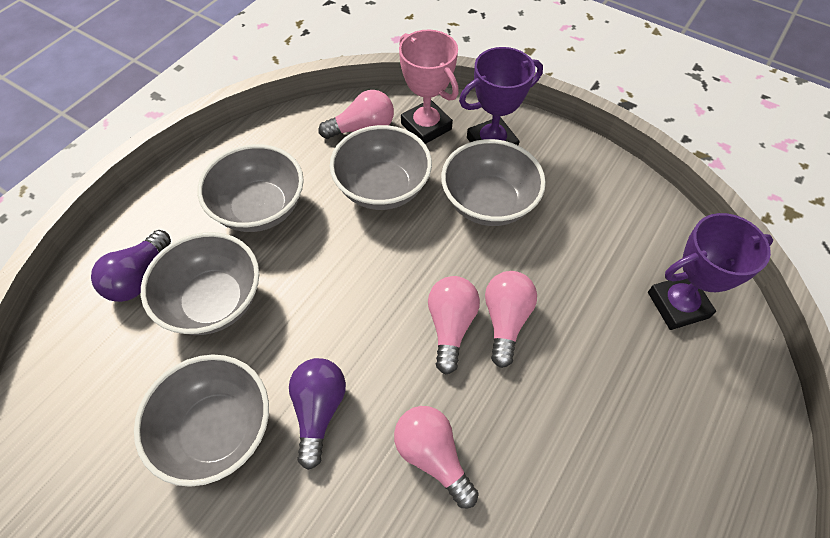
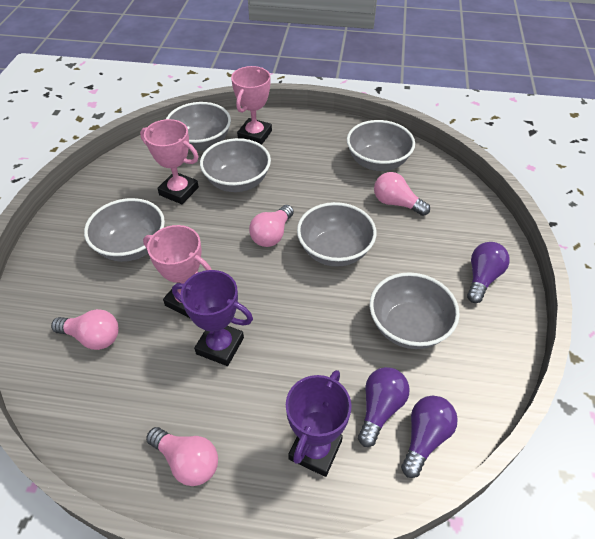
grey bowl: [134,354,269,487] [141,232,259,335] [197,144,304,232] [330,125,432,210] [441,139,546,226] = 5 -> [84,198,165,262] [166,102,231,151] [200,138,271,192] [297,202,376,267] [347,120,415,171] [370,272,460,349] = 6
pink trophy: [399,30,459,144] = 1 -> [140,119,199,204] [143,225,212,318] [231,66,272,145] = 3
purple light bulb: [91,230,171,302] [289,358,346,470] = 2 -> [358,367,409,447] [401,396,458,478] [467,242,510,303] = 3

